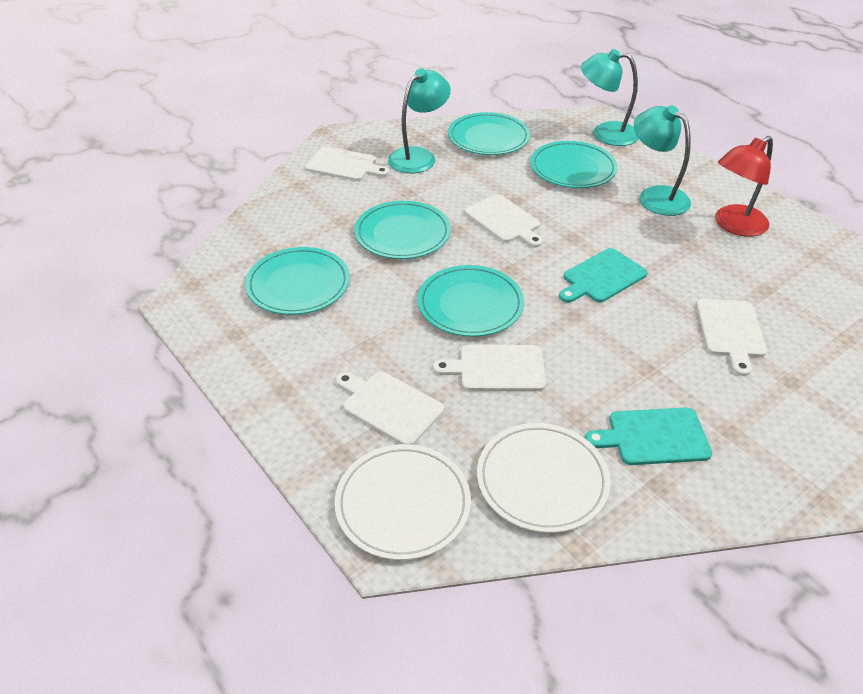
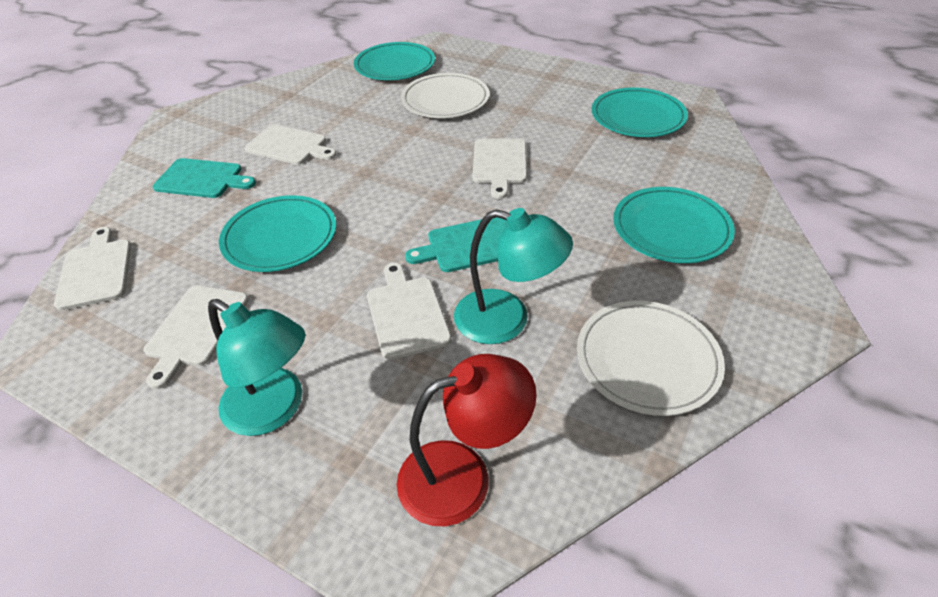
turquoise lamp: [388,68,451,173] [581,49,639,146] [634,105,691,216] = 3 -> [208,299,306,436] [454,208,573,344] = 2
turquoise plate: [245,247,350,315] [354,201,451,259] [417,265,524,337] [448,112,530,155] [530,141,618,188] = 5 -> [219,195,336,272] [354,42,435,80] [592,88,688,137] [613,187,735,263] = 4

